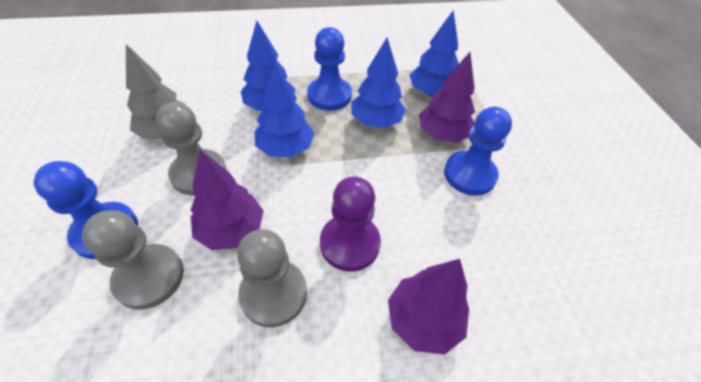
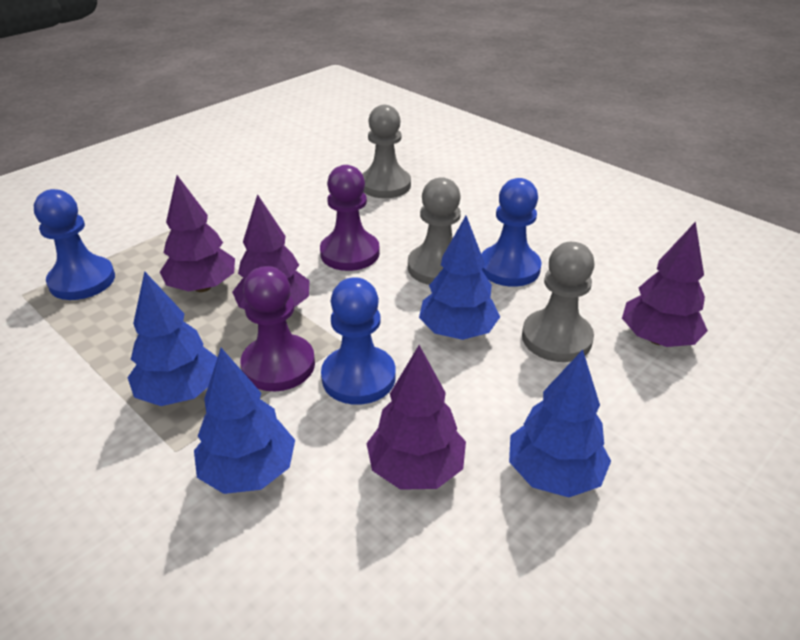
grey tree: [126,44,185,139] = 1 -> none = 0
purple pawn: [320,176,381,272] = 1 -> [240,266,315,391] [320,165,380,271] = 2
purple tree: [191,150,264,250] [388,259,469,355] [419,52,475,143] = 3 -> [160,175,235,292] [232,194,310,309] [366,345,466,490] [622,221,708,347] = 4

